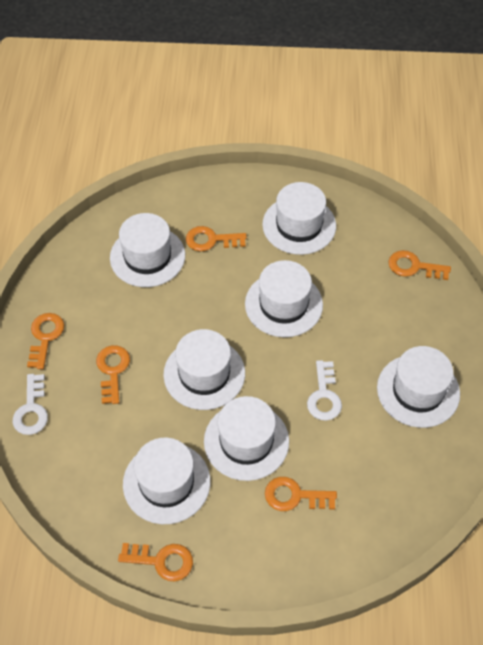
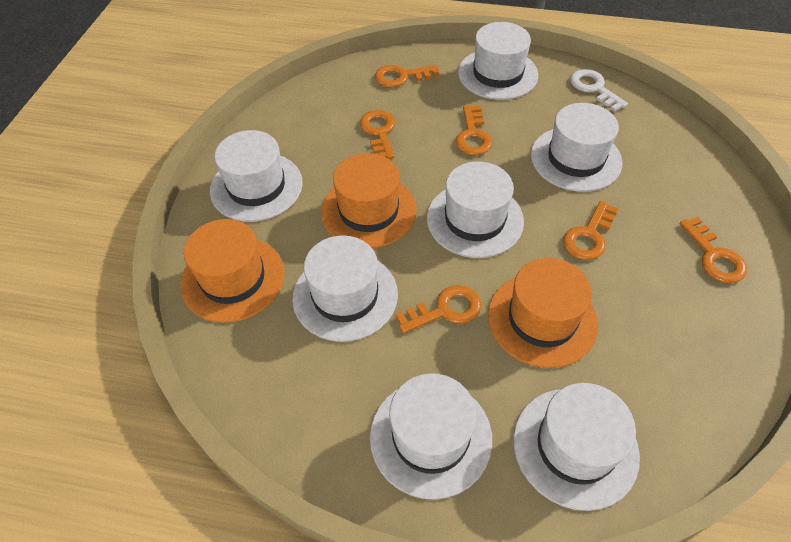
orange hat: none = 0 -> [180,219,284,323] [321,153,417,248] [488,258,598,368] = 3
white key: [13,374,48,435] [307,360,342,421] = 2 -> [570,69,628,112] = 1

